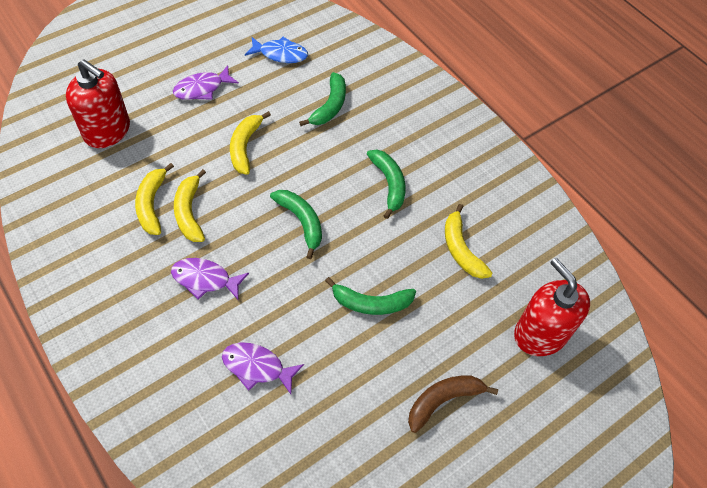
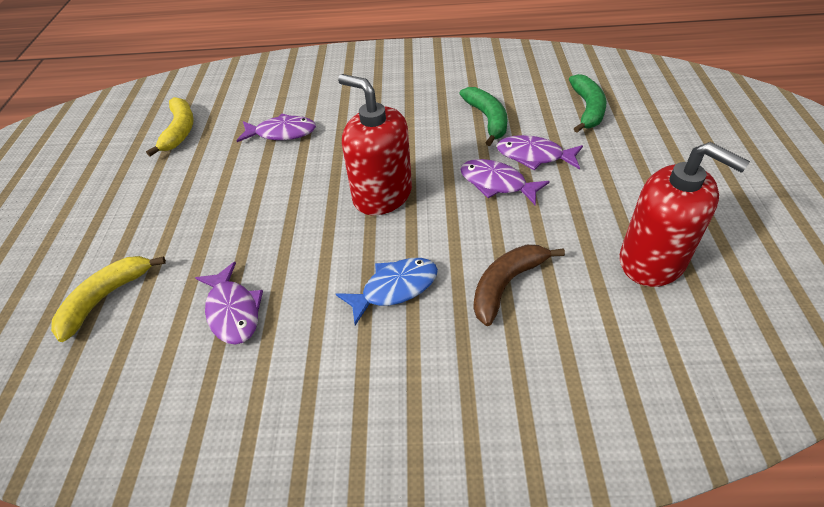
green banana: [270,190,322,259] [299,72,346,126] [325,277,416,315] [367,150,406,219] = 4 -> [459,87,508,146] [569,74,607,133] = 2
purple fish: [171,258,249,301] [173,65,239,100] [222,342,304,394] = 3 -> [195,262,263,344] [237,113,316,142] [460,159,550,205] [497,135,583,170] = 4
yellow banana: [135,163,174,235] [174,169,206,242] [230,111,271,175] [445,204,492,279] = 4 -> [51,256,166,342] [146,97,194,157] = 2

